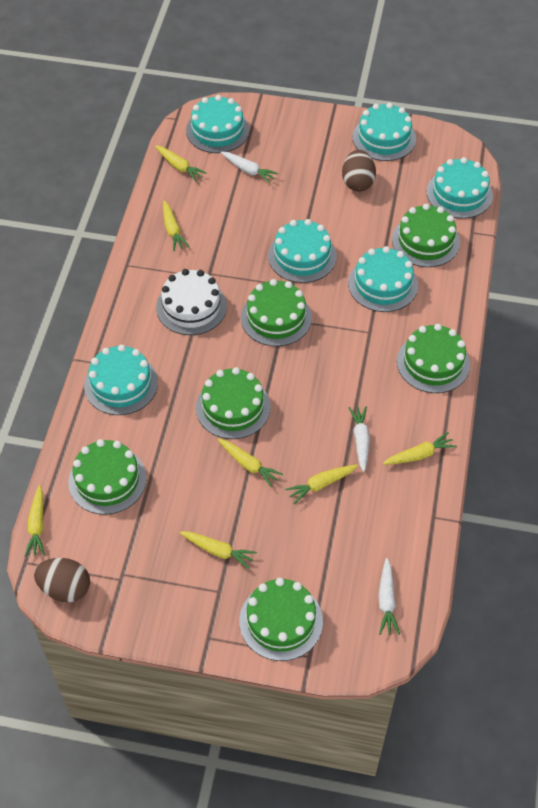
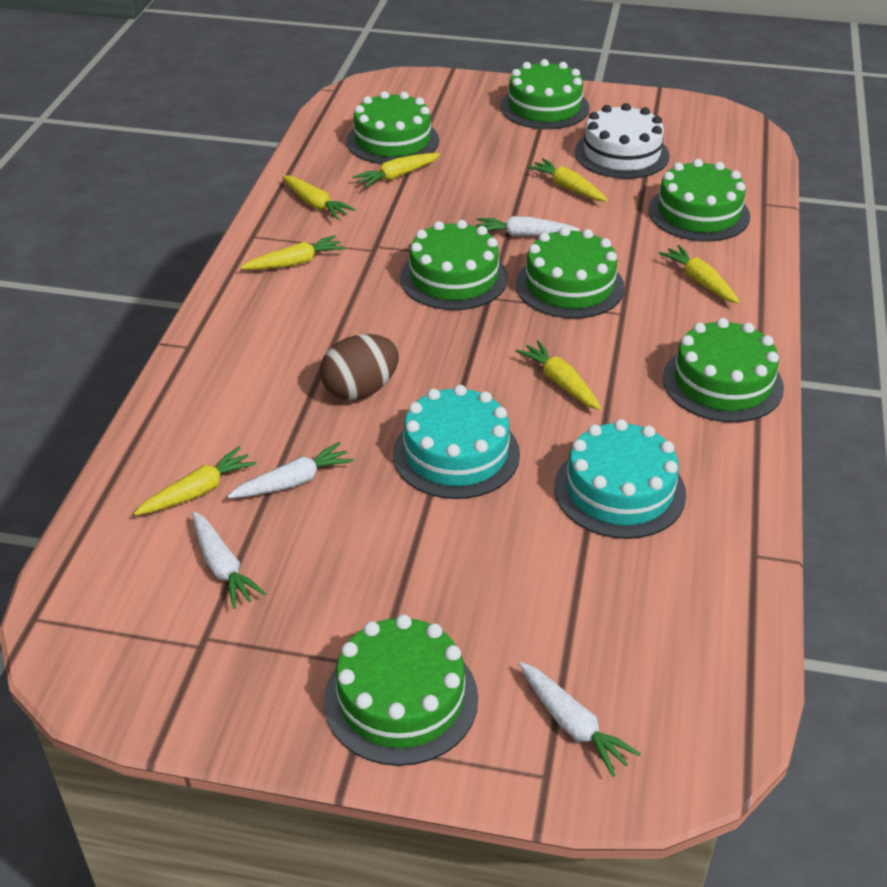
brown egg: [34,558,90,603] [342,150,376,192] = 2 -> [320,334,399,400] = 1
green cake: [68,439,147,515] [196,367,271,439] [239,578,323,661] [241,279,312,346] [392,204,460,267] [397,324,470,393] = 6 -> [324,614,478,766] [346,91,439,164] [400,220,508,310] [500,59,590,129] [516,227,625,319] [648,159,750,242] [663,318,784,423] = 7
turquoise cake: [84,344,158,415] [186,95,249,153] [268,219,337,283] [348,246,418,312] [353,103,416,161] [427,157,493,219] = 6 -> [393,385,520,499] [554,419,686,539] = 2
white carrot: [221,152,278,184] [348,406,370,472] [378,558,400,635] = 3 -> [192,512,266,609] [227,442,354,498] [476,216,580,236] [519,662,641,777] = 4

